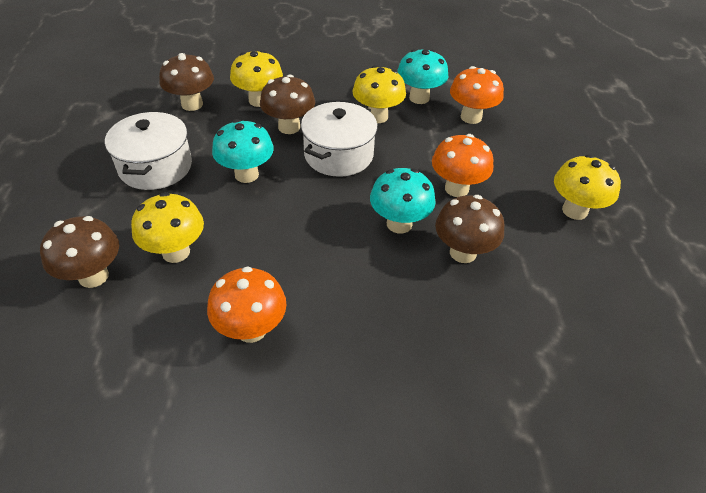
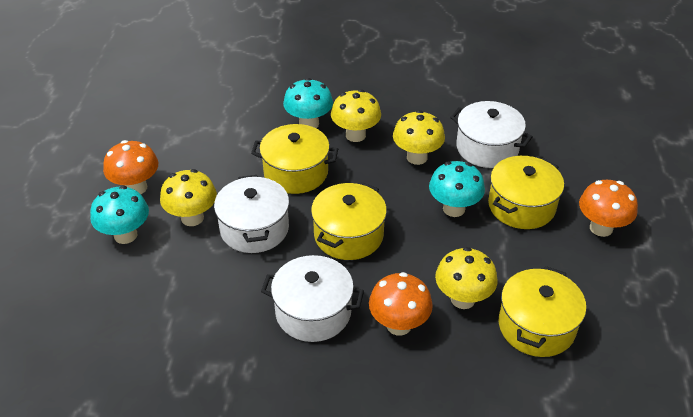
brown mushroom: [40,216,119,288] [159,53,214,111] [260,75,315,134] [435,195,504,263] = 4 -> none = 0
white pot: [105,112,192,190] [301,102,378,177] = 2 -> [214,175,289,253] [261,255,364,342] [450,101,533,168] = 3
yellow pot: none = 0 -> [251,124,338,194] [311,182,387,260] [488,156,564,229] [499,266,586,357] = 4

